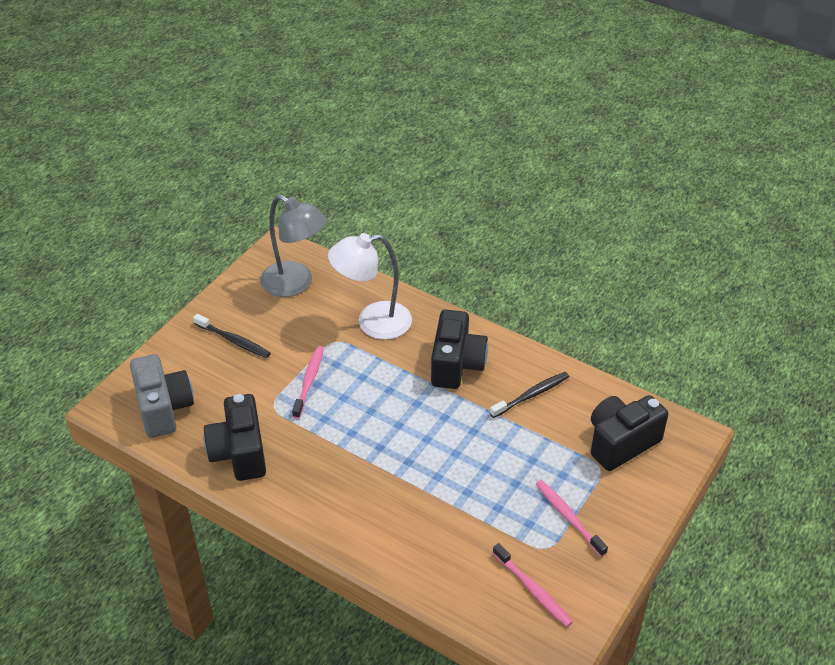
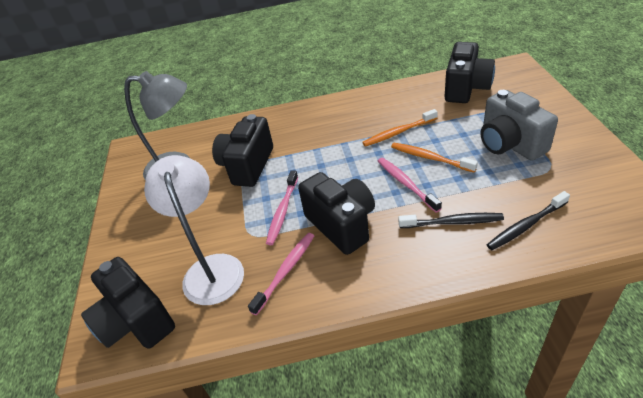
black camera: [203,394,266,481] [431,310,488,389] [591,395,668,471] = 3 -> [81,257,175,349] [212,114,273,187] [298,172,375,255] [445,42,495,103] = 4
orange toothbrush: none = 0 -> [362,109,438,147] [391,143,478,172] = 2

